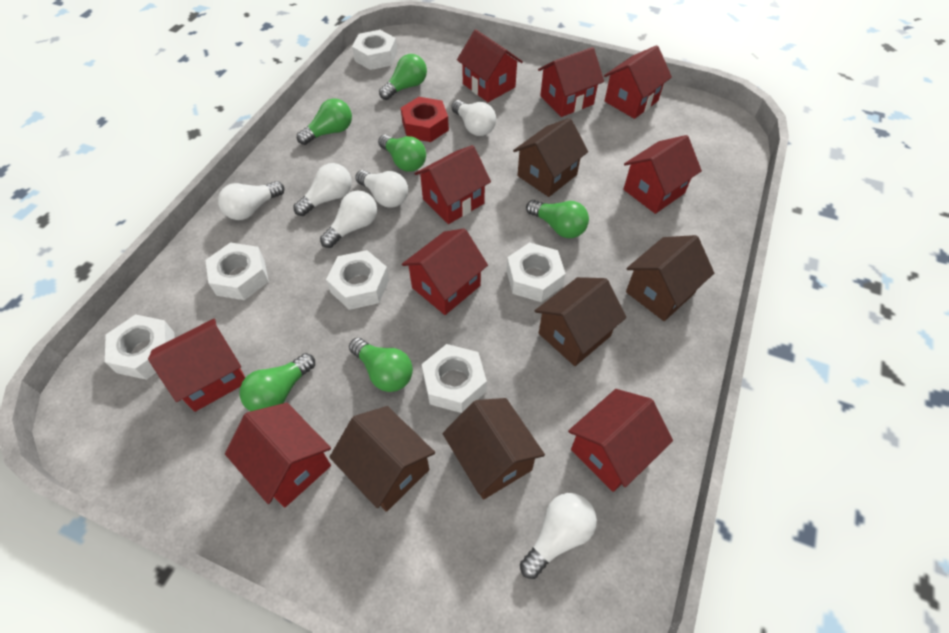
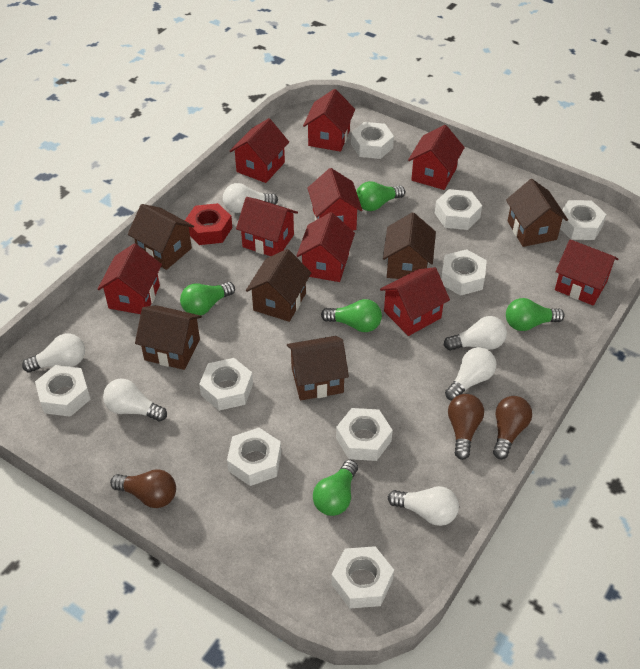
brown house: [329,406,435,512] [443,398,545,500] [513,118,588,197] [535,277,626,366] [626,235,714,321] = 5 -> [128,204,194,270] [135,305,202,370] [246,249,311,322] [287,336,349,401] [383,212,436,279] [506,179,568,247] = 6
brown light bulb: none = 0 -> [110,469,176,508] [448,394,484,460] [493,396,532,460] = 3
green light bulb: [239,353,315,411] [297,98,352,145] [349,337,413,392] [378,135,426,172] [379,54,427,100] [526,200,589,238] = 6 -> [180,282,235,315] [313,460,358,516] [321,299,382,332] [356,181,405,211] [506,298,565,331] = 5
white nut: [105,314,175,380] [206,242,269,300] [326,250,389,310] [352,30,398,70] [422,344,487,413] [506,242,566,302] = 6 -> [35,365,91,417] [199,358,253,411] [227,428,281,486] [331,546,394,608] [336,408,393,461] [351,122,394,159] [435,189,482,230] [441,249,487,296] [560,200,606,240] = 9

